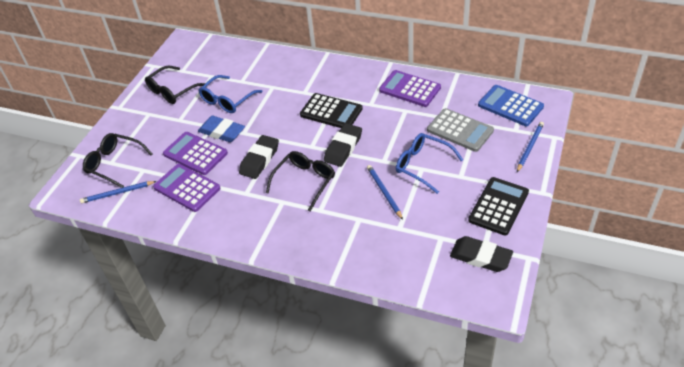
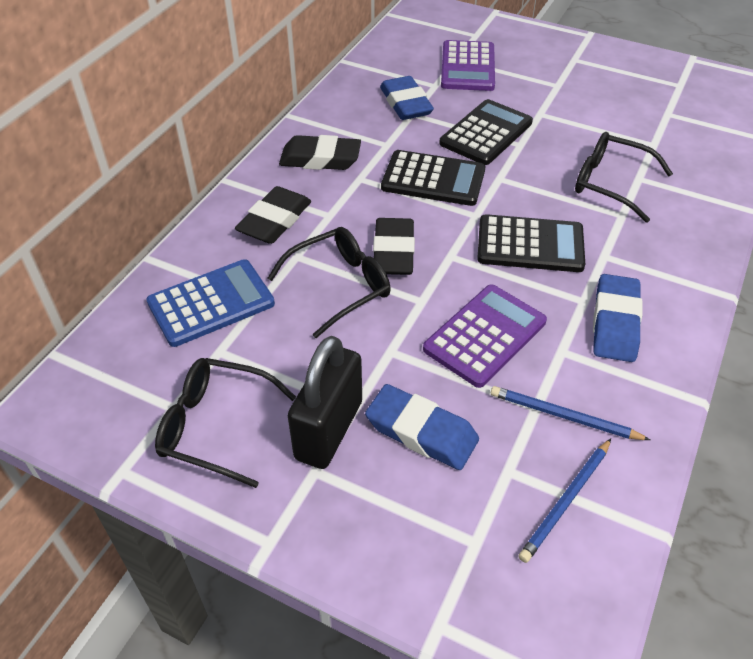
black calculator: [300,93,363,128] [468,177,529,235] = 2 -> [381,150,485,206] [439,99,533,165] [477,214,585,272] = 3
black padlock: none = 0 -> [288,336,362,469] = 1
blue eraser: [198,116,245,142] = 1 -> [365,384,479,470] [380,76,434,120] [593,274,642,362] = 3
blue glasses: [198,75,262,113] [396,133,463,194] = 2 -> none = 0
blue pencil: [80,181,157,203] [367,165,403,220] [517,122,544,172] = 3 -> [491,386,650,440] [518,439,611,563] = 2
grey calculator: [427,108,494,152] = 1 -> none = 0
purple calculator: [153,164,221,212] [163,132,228,175] [379,70,441,107] = 3 -> [423,284,547,388] [441,40,495,91] = 2

